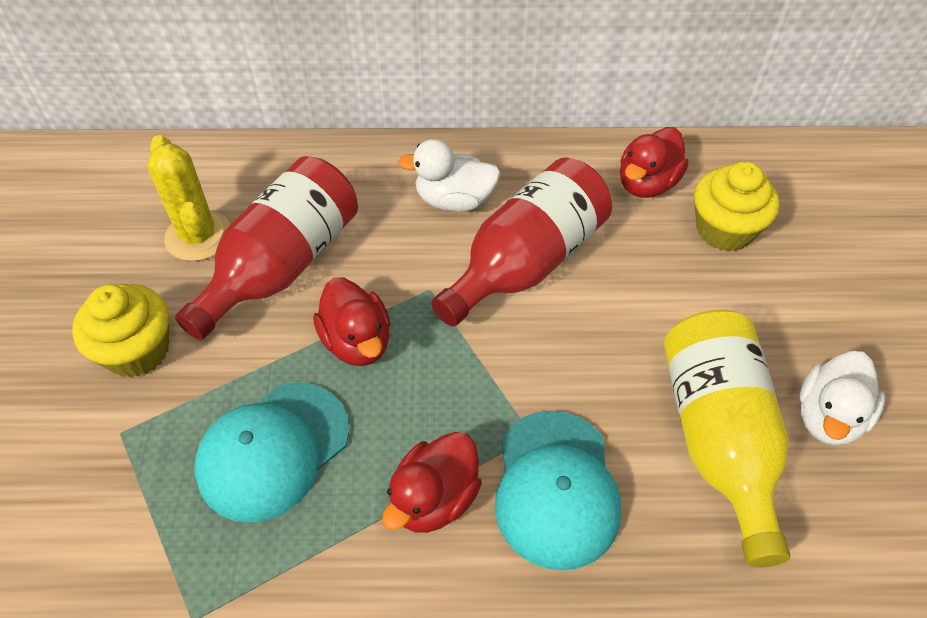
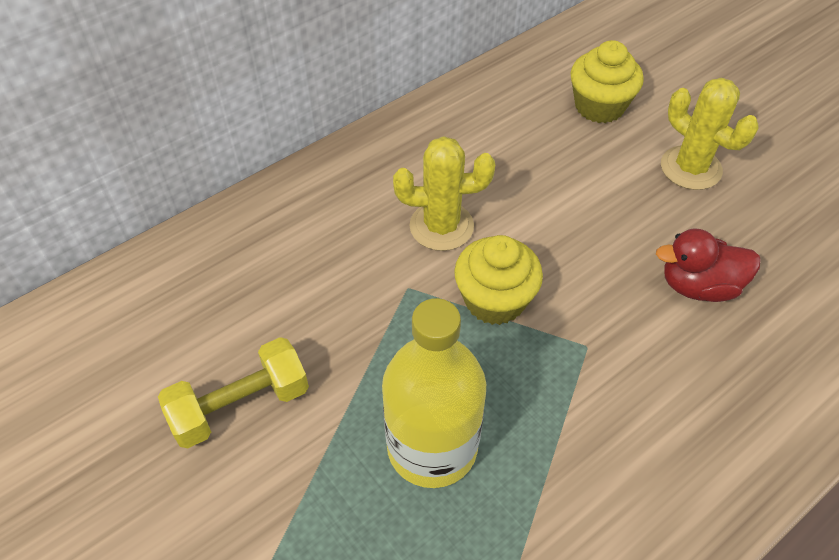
red bottle: [175,156,358,340] [431,157,612,327] = 2 -> none = 0
red duck: [313,277,390,366] [382,432,482,533] [620,127,689,198] = 3 -> [656,228,761,302] = 1
turquoise cap: [195,382,349,523] [495,410,621,571] = 2 -> none = 0
white duck: [398,139,501,212] [799,351,885,446] = 2 -> none = 0
yellow cactus: [148,135,230,261] = 1 -> [393,136,495,251] [661,78,758,190] = 2
yellow dumbbell: none = 0 -> [158,337,309,448] = 1

